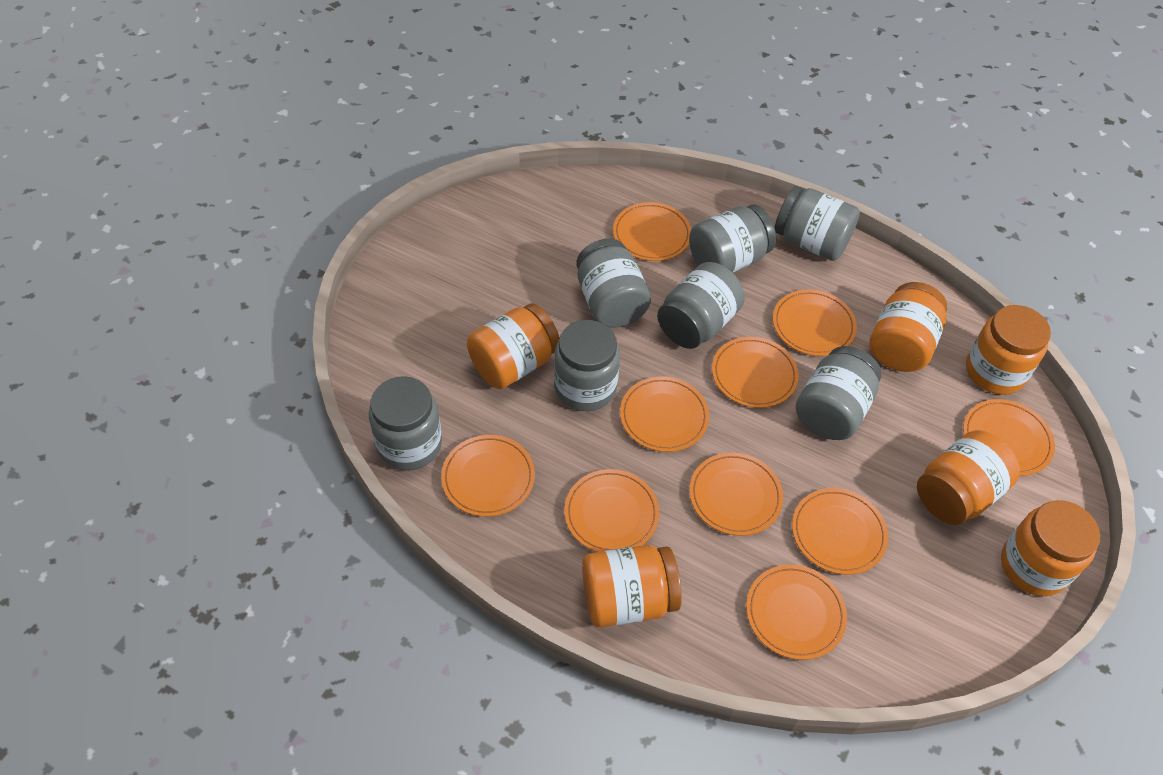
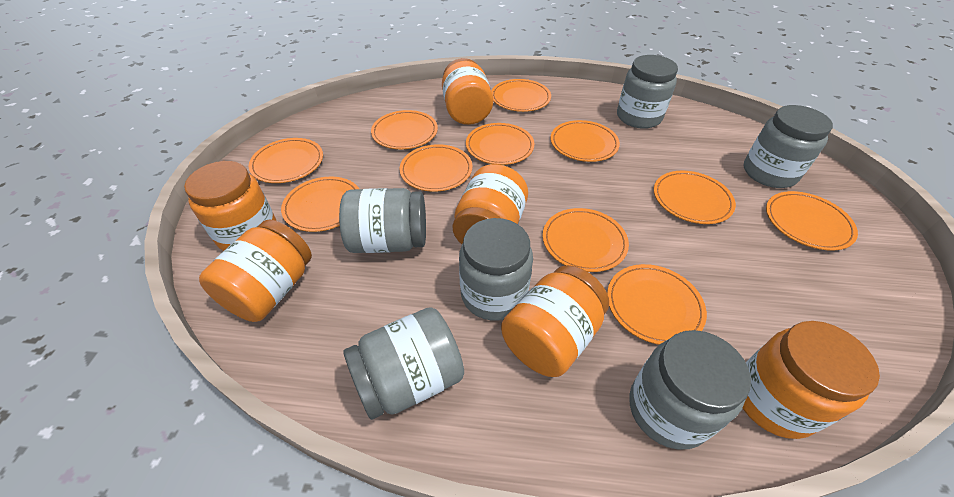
grey jar: [369,376,442,470] [554,320,620,411] [576,239,651,328] [657,262,745,349] [689,204,776,272] [775,186,860,261] [796,346,881,440] = 7 -> [339,188,426,253] [343,307,464,420] [459,218,533,321] [617,55,678,129] [629,330,751,449] [744,105,833,188] = 6
orange plate: [441,435,535,517] [564,469,659,552] [613,202,691,261] [620,376,709,452] [689,453,783,536] [712,337,799,408] [746,565,847,660] [773,289,857,356] [792,488,888,575] [963,399,1055,476] = 10 -> [249,138,323,183] [281,176,359,232] [371,110,438,149] [400,144,472,192] [466,123,534,165] [491,79,551,112] [543,208,629,272] [551,120,620,162] [607,264,707,345] [654,171,736,224] [766,191,858,251] = 11

